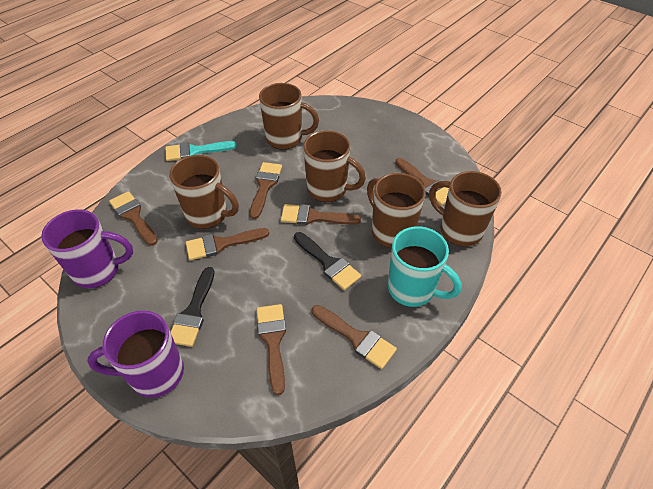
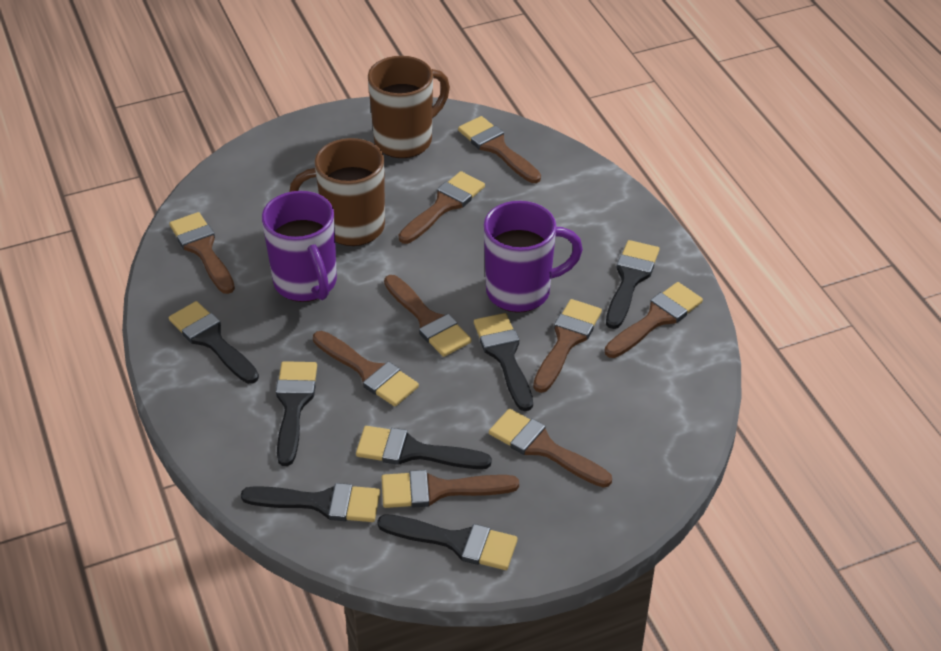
black brush: [171,267,215,347] [294,232,361,290] = 2 -> [169,301,259,384] [241,483,380,522] [276,361,317,466] [356,426,492,469] [377,514,518,570] [474,313,533,411] [606,240,660,329] = 7
brown brush: [109,191,158,246] [186,228,269,260] [250,162,282,219] [257,304,286,395] [281,204,361,225] [312,305,397,369] [395,158,449,206] = 7 -> [169,212,235,294] [313,331,419,407] [382,470,519,508] [384,275,471,357] [399,171,485,244] [458,116,541,183] [489,409,612,488] [533,299,602,393] [605,282,703,358] = 9
brown mug: [169,155,239,229] [259,83,319,150] [303,130,366,202] [367,173,426,248] [429,171,502,246] = 5 -> [289,138,385,246] [368,56,450,158] = 2
turquoise brush: [165,141,237,161] = 1 -> none = 0
turquoise mug: [388,226,462,307] = 1 -> none = 0

